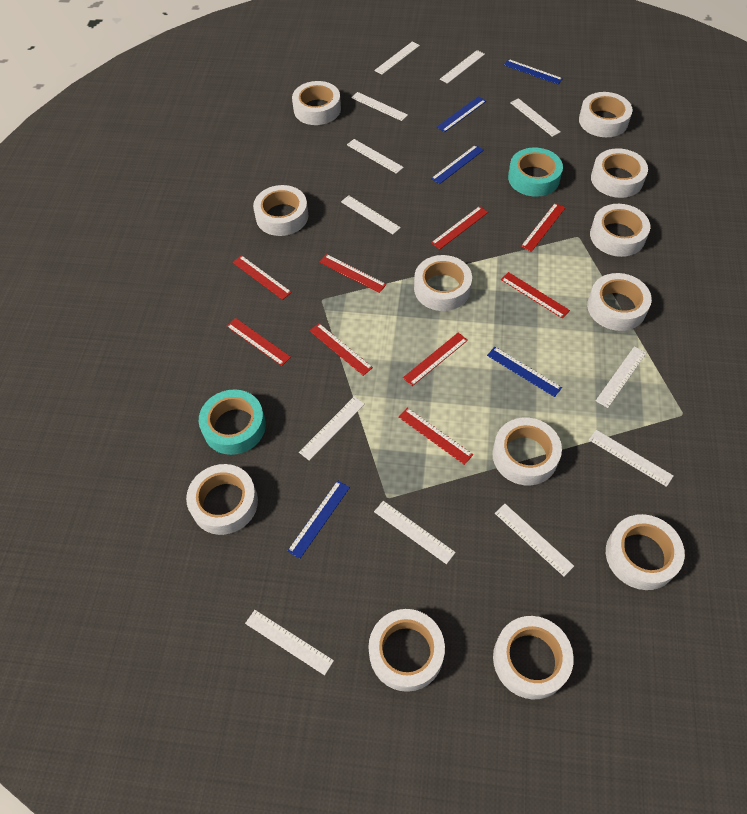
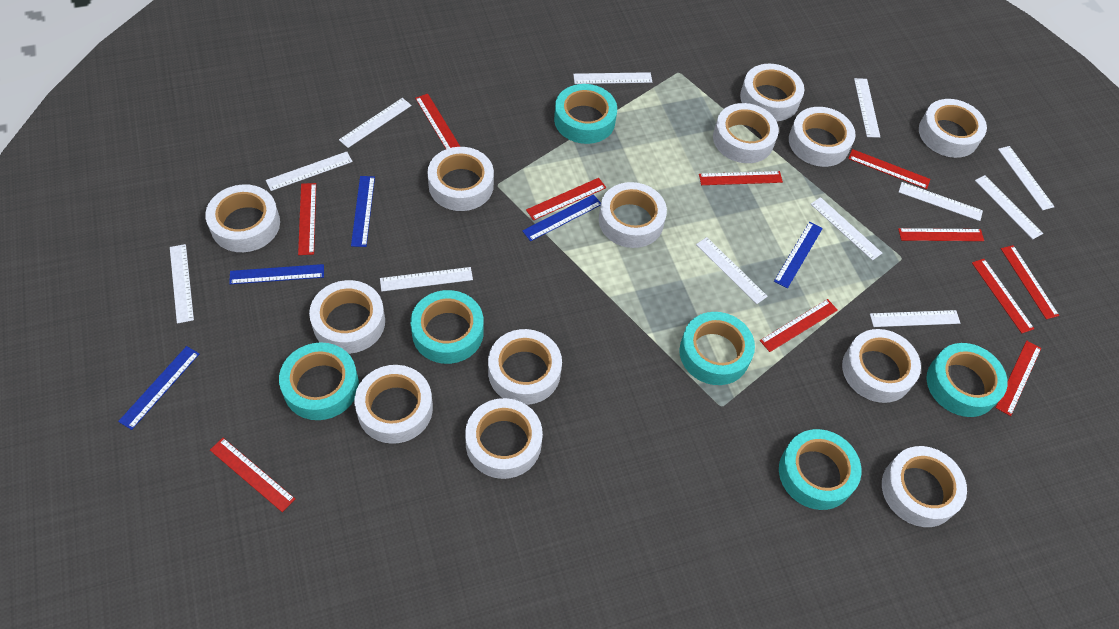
red ruler: [227,318,291,366] [232,255,292,300] [310,323,373,376] [319,254,386,293] [399,408,473,465] [403,332,468,386] [431,206,488,249] [501,272,570,318] [521,203,566,252] = 9 -> [210,438,295,512] [298,183,316,255] [415,94,460,149] [526,178,606,220] [699,171,783,185] [760,299,838,352] [848,149,930,189] [898,228,984,241] [972,259,1034,333] [996,341,1041,416] [1001,245,1059,319] = 11
turquoise tape: [199,389,266,455] [508,148,563,197] = 2 -> [279,342,359,420] [411,290,484,364] [554,84,617,144] [679,312,755,385] [779,429,862,510] [927,343,1008,417] = 6
white tape: [186,464,258,535] [253,185,308,236] [292,81,341,125] [368,609,445,692] [414,255,472,311] [493,418,562,485] [493,616,574,699] [579,92,632,137] [587,273,652,331] [590,204,650,257] [591,148,648,198] [606,514,685,590] = 12 -> [205,184,280,252] [309,280,385,354] [354,365,433,444] [428,147,494,211] [465,398,543,479] [488,329,562,405] [599,182,667,248] [713,103,779,163] [740,64,804,121] [789,107,855,167] [842,329,921,403] [882,446,967,527] [919,99,987,158] = 13

